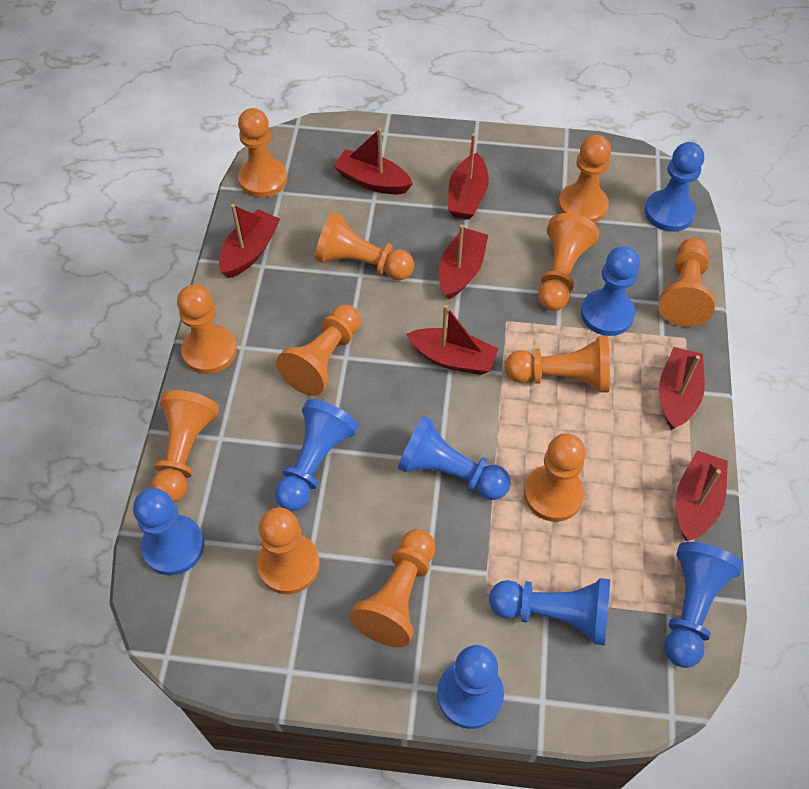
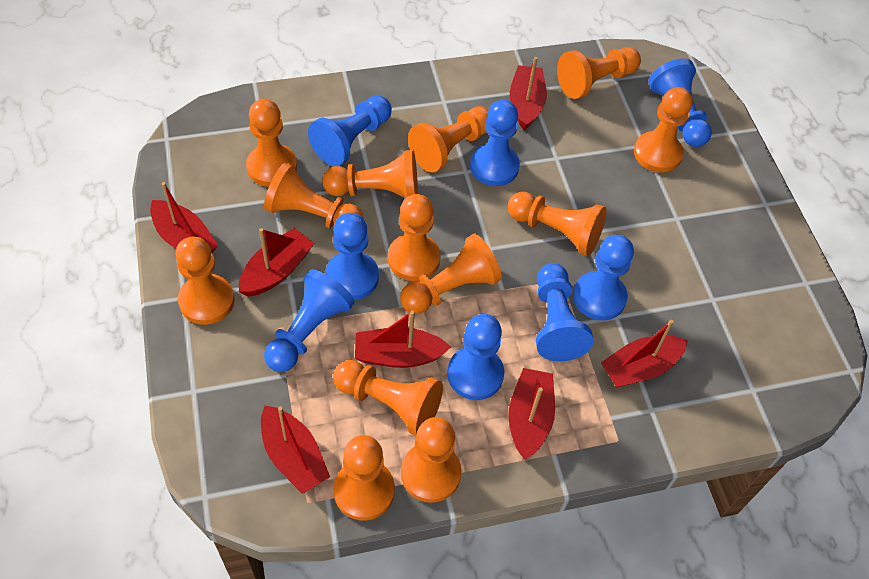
orange pawn: [151,390,219,503] [177,285,237,374] [238,108,287,198] [257,507,320,594] [276,305,361,396] [315,212,414,280] [350,529,436,647] [505,336,610,393] [524,433,586,522] [538,213,599,311] [558,135,611,223] [659,238,715,327] = 12 -> [176,236,235,325] [246,99,297,187] [264,162,364,228] [322,150,418,198] [333,360,443,436] [333,435,395,521] [388,194,441,281] [400,234,502,314] [401,417,461,503] [408,106,488,172] [508,192,607,256] [557,47,641,99] [634,87,693,173] = 13

